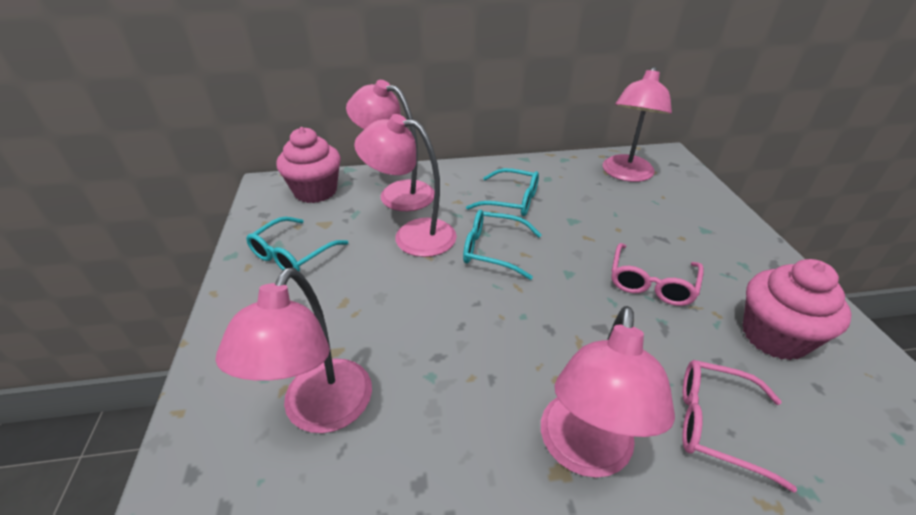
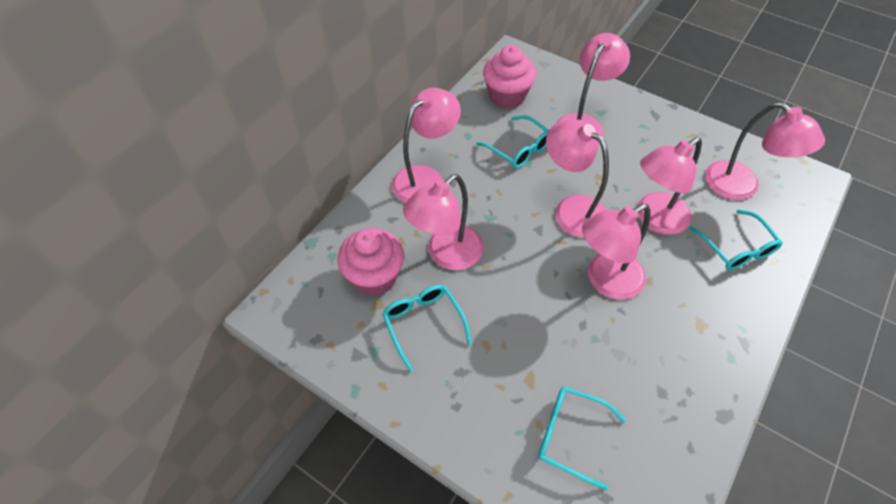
pink glasses: [612,243,704,306] [682,360,797,493] = 2 -> none = 0
pink lamp: [216,268,372,433] [346,80,434,211] [354,114,457,257] [541,306,675,478] [603,67,672,182] = 5 -> [392,88,461,203] [403,174,484,270] [546,119,609,238] [556,33,630,137] [582,204,651,300] [637,137,702,235] [705,102,825,200] = 7
turquoise glasses: [246,217,348,272] [463,210,542,280] [466,168,539,216] = 3 -> [382,285,472,372] [476,115,549,169] [538,386,626,490] [689,209,783,270] = 4

